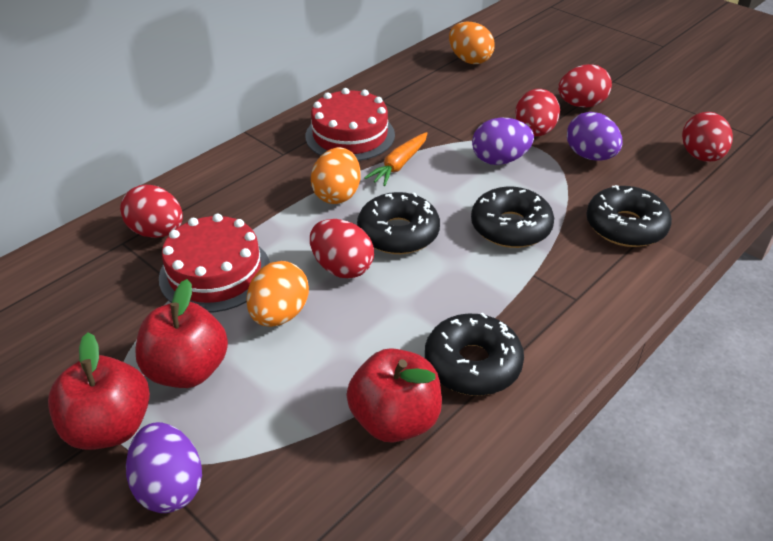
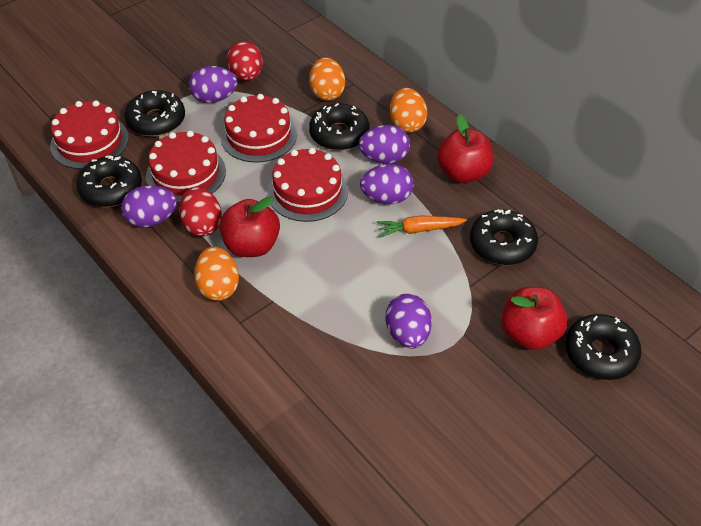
black donut: [357,192,440,254] [425,312,524,396] [471,187,554,248] [586,185,672,247] = 4 -> [76,155,142,207] [124,90,185,137] [309,103,370,151] [470,209,538,265] [565,314,642,380] = 5
purple egg: [126,422,202,513] [472,118,534,165] [567,112,623,161] = 3 -> [121,185,177,227] [189,66,237,103] [359,125,410,164] [360,164,414,204] [386,294,432,348] = 5
red cake: [159,214,270,313] [305,88,395,161] = 2 -> [50,100,129,169] [146,131,226,203] [220,94,297,163] [267,148,348,222] = 4
red egg: [120,185,183,238] [310,219,374,279] [515,89,560,136] [558,64,612,108] [682,112,733,162] = 5 -> [179,186,222,237] [227,41,263,81] = 2

